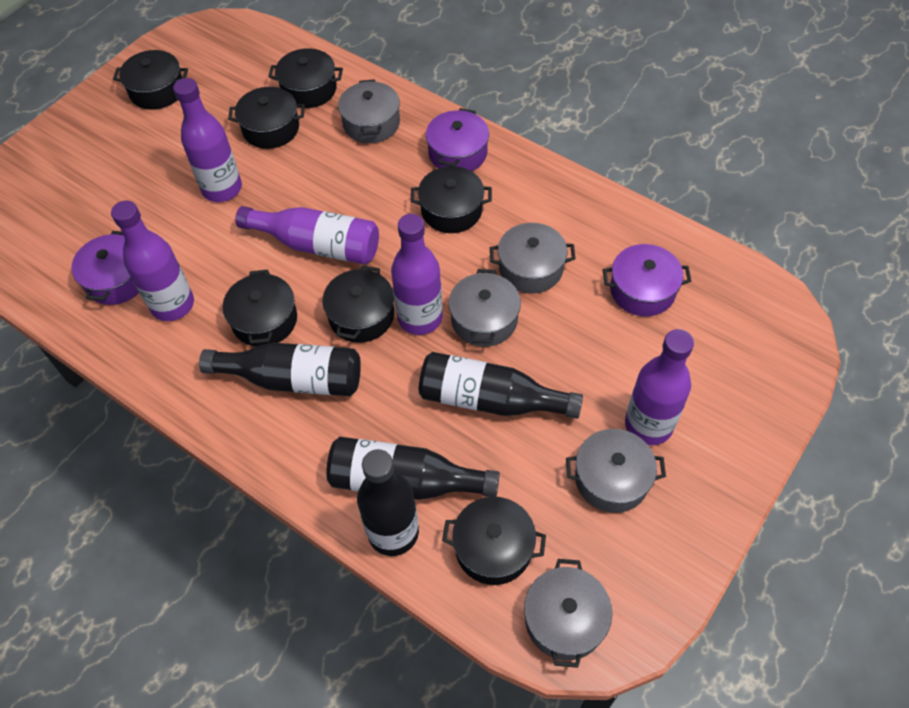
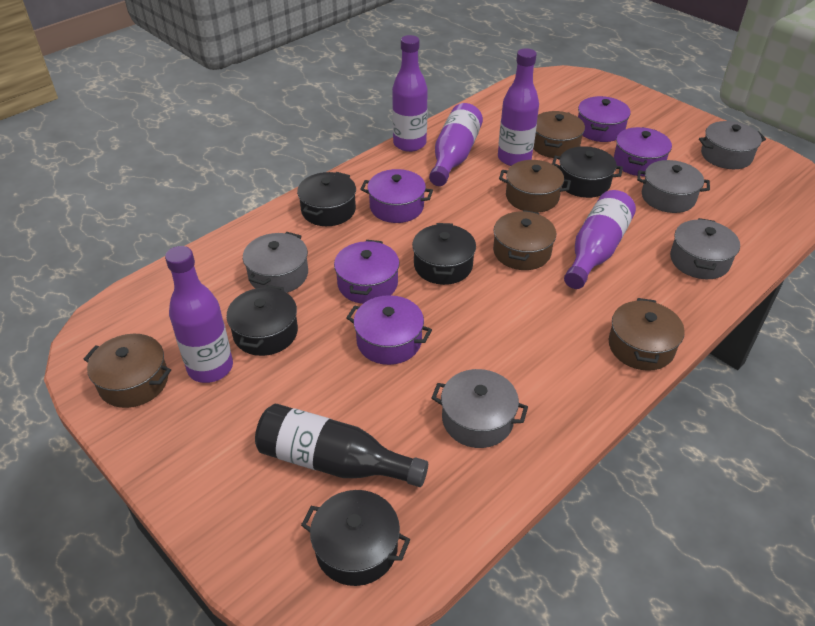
black bottle: [199,343,361,396] [326,437,500,500] [357,449,419,556] [419,352,583,419] = 4 -> [255,404,428,487] = 1
black pot: [113,50,188,110] [223,270,297,347] [228,87,305,149] [268,48,343,108] [322,265,394,343] [411,166,492,233] [442,497,546,585] = 7 -> [226,285,298,356] [297,172,356,226] [301,490,410,586] [412,223,476,285] [552,146,623,198] = 5
brown pot: none = 0 -> [84,334,171,408] [493,210,556,270] [499,160,571,212] [533,111,585,158] [608,298,685,371] = 5
purple pot: [72,231,139,305] [426,108,489,171] [603,244,691,316] = 3 -> [334,240,400,304] [346,295,432,365] [360,169,433,223] [578,96,631,142] [614,127,672,176] = 5

